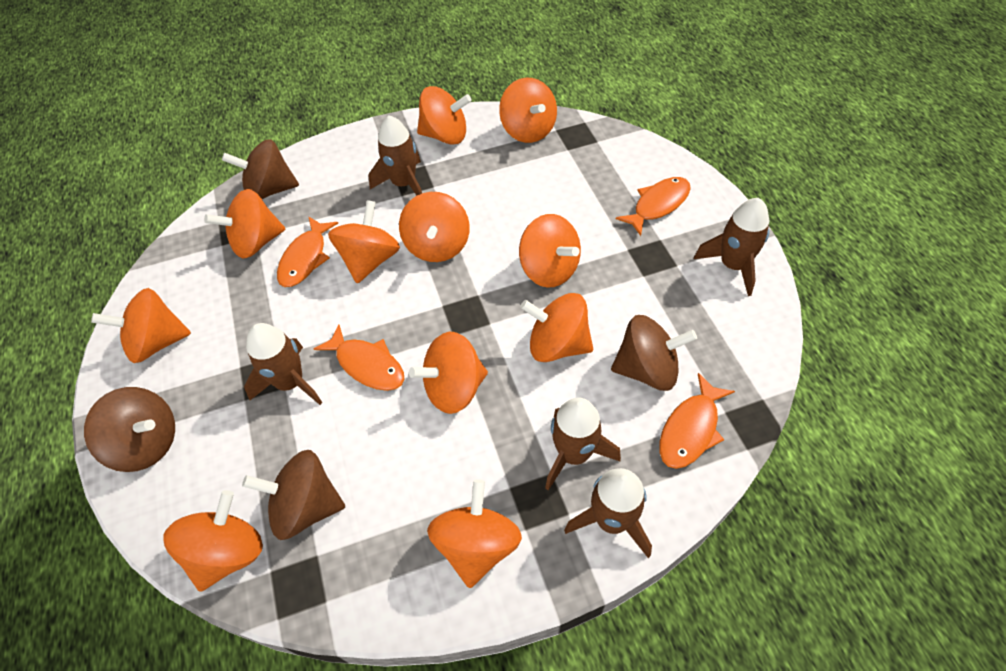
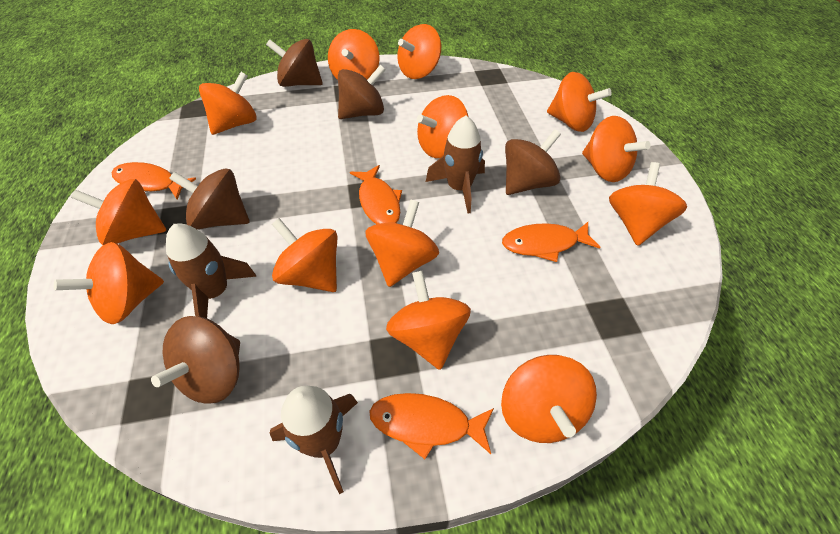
brown rocket: [244,323,323,405] [368,115,422,196] [545,397,621,490] [564,468,652,558] [694,198,770,296] = 5 -> [166,224,257,318] [270,386,358,494] [426,116,485,214] = 3
brown spinning top: [84,387,175,472] [222,139,299,199] [242,450,345,540] [611,315,697,391] = 4 -> [151,316,240,404] [169,168,249,229] [266,39,323,87] [338,64,386,119] [505,129,561,195] = 5
orange spinning top: [91,288,191,363] [164,490,263,592] [204,189,285,258] [328,200,400,283] [399,192,470,262] [409,332,488,414] [417,86,472,145] [427,479,522,588] [499,78,557,143] [519,214,581,288] [520,293,593,362] = 11 -> [54,242,164,324] [71,179,166,245] [199,72,257,135] [272,218,337,292] [328,29,379,80] [365,200,439,287] [386,271,471,370] [397,24,441,79] [417,95,468,158] [501,355,597,443] [547,72,612,132] [582,116,650,182] [609,162,687,246] = 13

